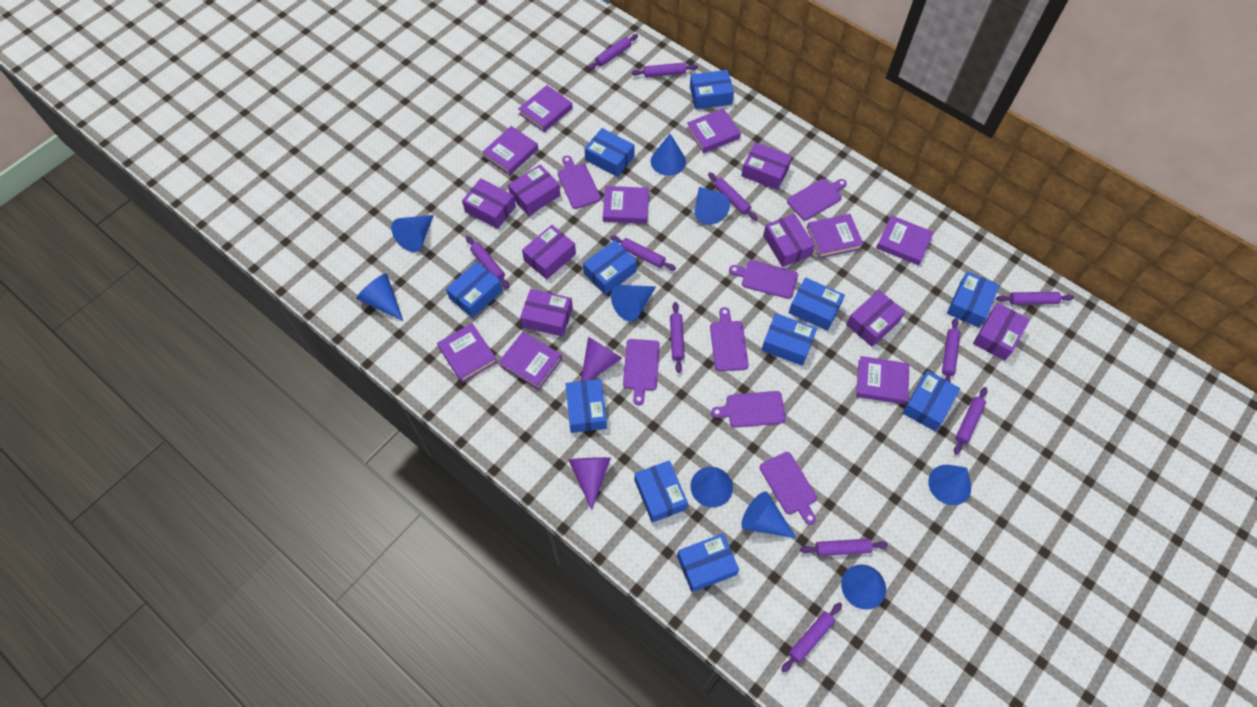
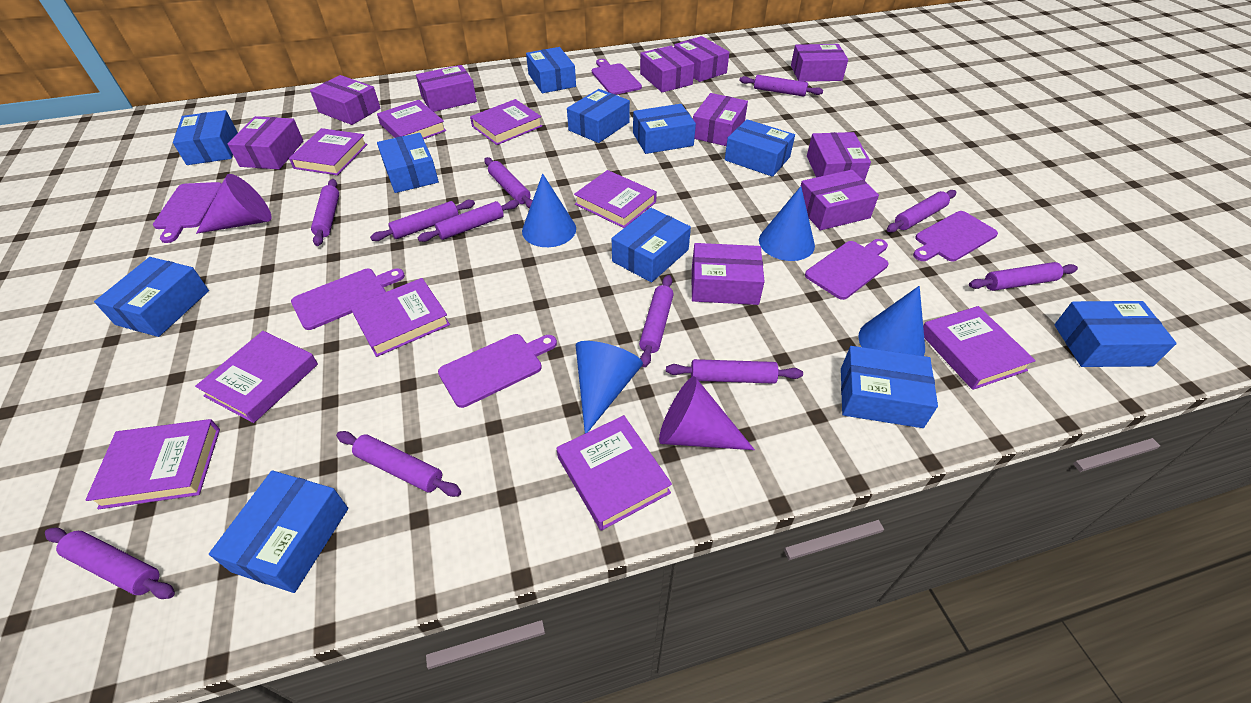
blue cone: [356,273,403,321] [391,215,434,252] [611,285,656,322] [651,134,686,176] [690,467,733,508] [694,187,730,225] [741,491,796,538] [841,564,886,610] [928,465,971,505] = 9 -> [522,173,576,247] [576,341,643,433] [759,186,815,261] [858,286,925,356] = 4
purple box: [462,178,516,229] [508,164,561,216] [520,289,573,337] [522,225,576,279] [741,142,792,190] [763,214,815,267] [846,290,905,347] [973,303,1030,361] = 8 -> [228,116,303,169] [310,75,381,125] [416,65,477,112] [640,46,694,92] [674,36,729,82] [691,243,765,305] [693,93,748,146] [791,44,848,82] [801,170,879,230] [807,132,871,180] = 10
purple cutting board: [558,156,601,209] [623,339,660,405] [710,307,749,371] [711,391,786,428] [729,260,798,299] [760,452,817,525] [787,179,847,220] = 7 -> [153,182,222,243] [291,269,405,330] [438,334,557,408] [592,59,642,95] [805,239,889,300] [913,211,998,261] = 6

